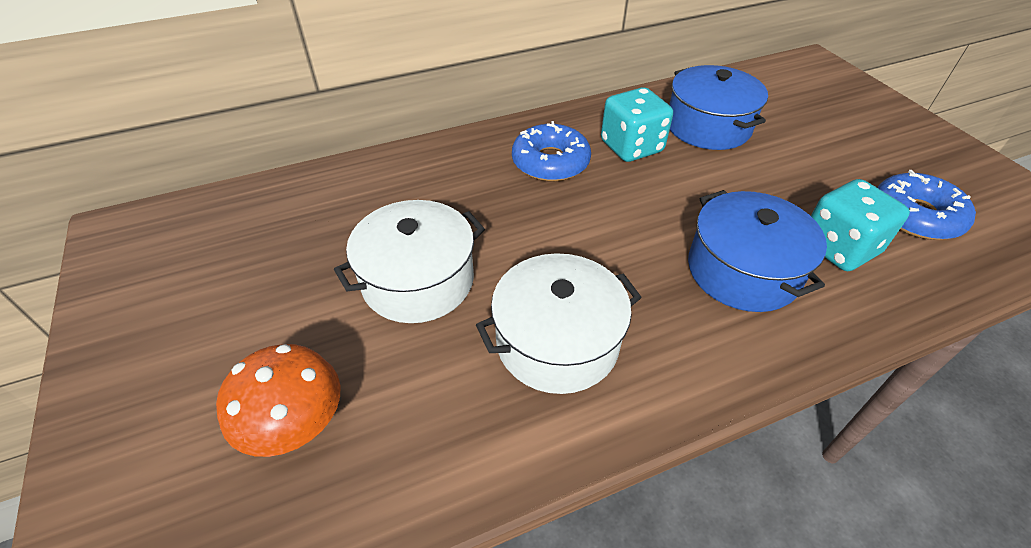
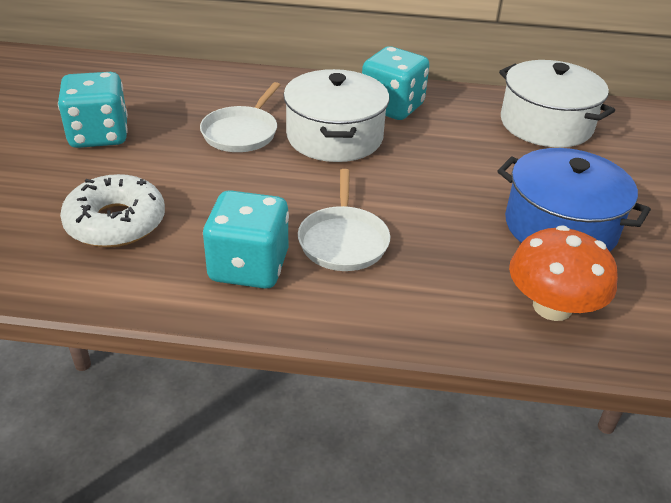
blue donut: [512,121,591,181] [877,170,976,240] = 2 -> none = 0
blue pot: [669,65,768,150] [688,190,827,312] = 2 -> [497,148,651,252] = 1
turquoise dice: [601,87,673,162] [811,179,910,271] = 2 -> [58,72,128,148] [203,190,289,289] [362,46,430,120] = 3
white donut: none = 0 -> [60,174,165,247] = 1
white pan: none = 0 -> [200,82,280,152] [298,169,390,271] = 2

